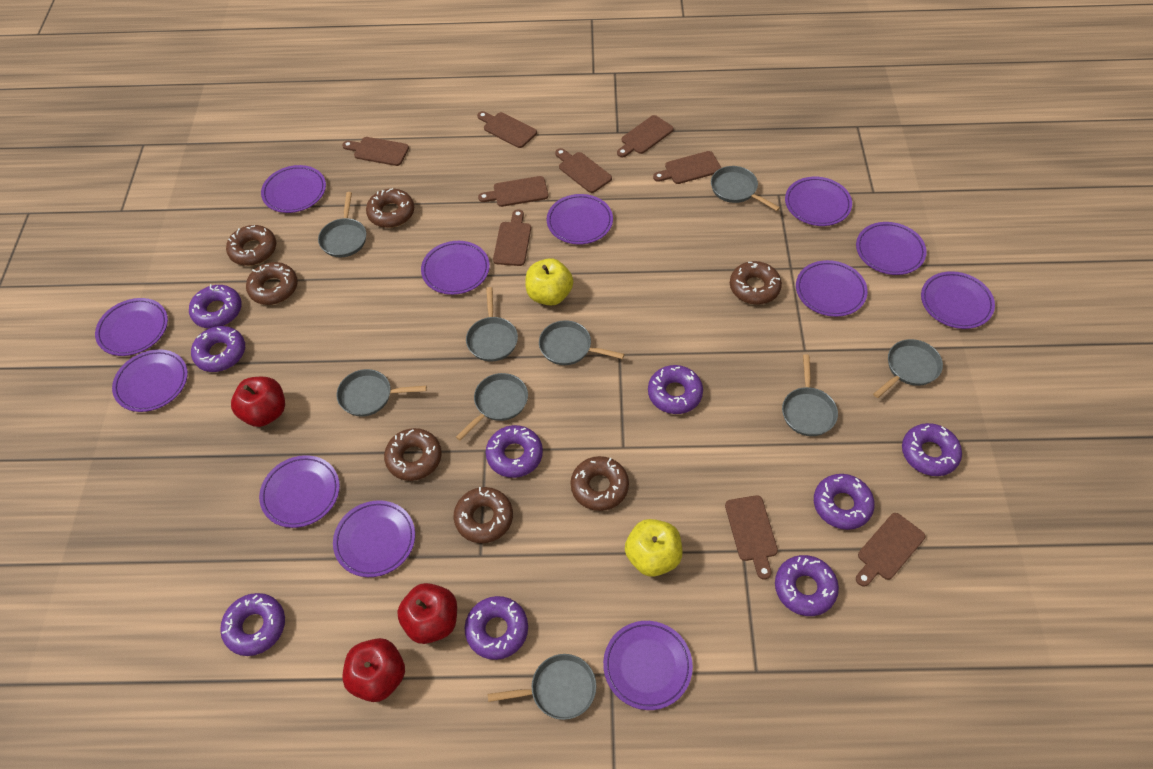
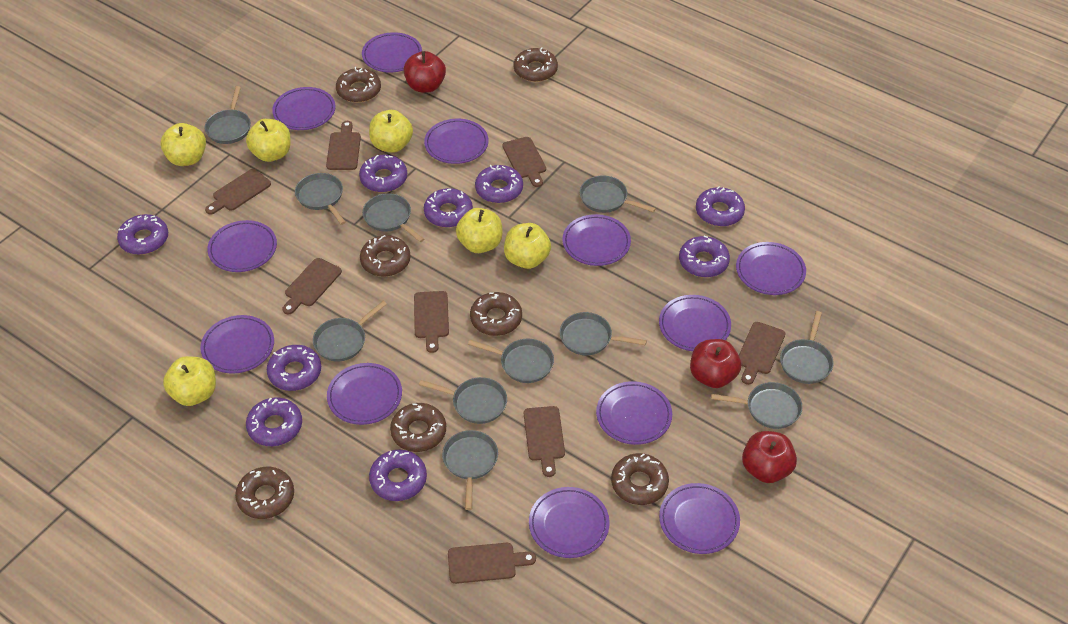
brown cutting board: [342,137,409,166] [477,111,537,148] [478,176,549,207] [493,209,531,266] [555,148,612,193] [617,115,674,157] [653,151,721,184] [725,495,778,580] [856,513,925,587] = 9 -> [205,169,271,215] [283,258,342,314] [326,121,361,170] [414,291,449,353] [448,543,536,584] [502,137,546,187] [524,406,565,477] [739,322,785,385] = 8
grey pan: [318,192,366,258] [336,369,427,417] [456,373,528,441] [466,287,518,361] [487,654,596,720] [539,320,624,365] [711,166,780,211] [782,354,838,436] [873,339,943,398] = 9 -> [205,86,251,144] [295,173,346,225] [313,301,387,361] [362,194,424,242] [419,377,507,424] [442,430,498,510] [468,339,554,383] [560,312,647,355] [580,175,656,213] [711,382,803,429] [780,311,834,384] = 11
yellow apple: [525,258,573,306] [625,519,682,577] = 2 -> [160,123,206,166] [163,356,216,406] [246,119,291,162] [369,110,413,153] [456,208,502,253] [504,223,551,269] = 6

